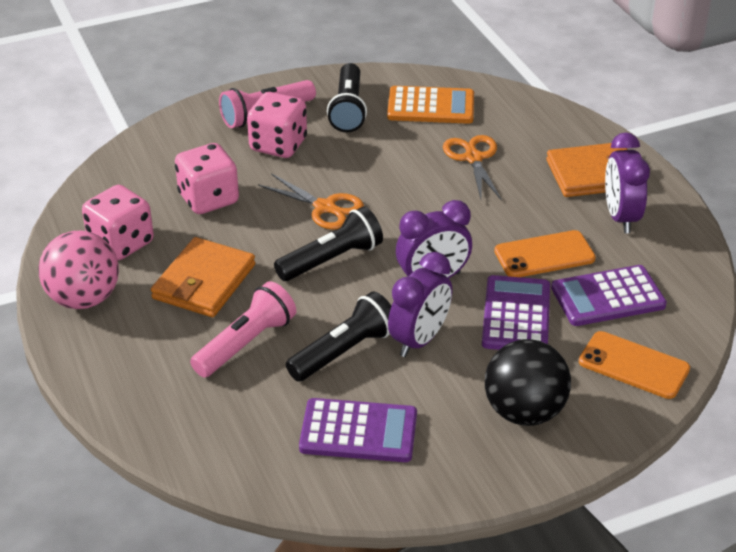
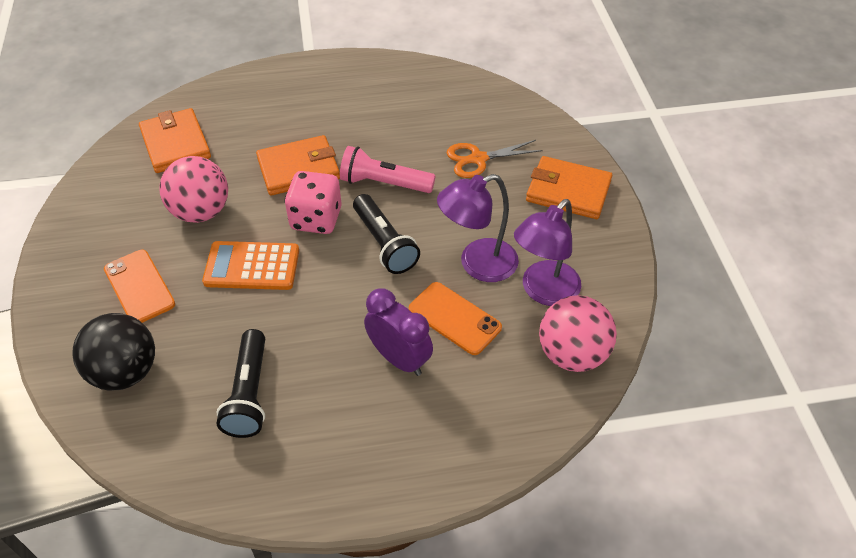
black flashlight: [274,206,383,281] [286,291,391,382] [327,63,367,132] = 3 -> [216,329,265,438] [353,194,420,274] = 2
orange scissors: [259,173,364,230] [443,135,502,200] = 2 -> [447,140,543,178] = 1
orange wallet: [151,237,255,317] [546,143,628,197] = 2 -> [139,108,211,173] [256,135,340,196] [526,156,612,219] = 3
pink ball: [39,230,119,309] = 1 -> [160,156,228,223] [539,295,617,372] = 2
pink dice: [82,185,154,260] [175,143,239,214] [247,92,307,158] = 3 -> [285,171,342,234] = 1
pink flashlight: [190,281,296,377] [219,80,316,128] = 2 -> [340,146,436,193] = 1
purple calculator: [299,398,417,462] [482,275,550,350] [551,265,667,326] = 3 -> none = 0
purple clock: [388,252,452,357] [396,200,472,279] [605,132,650,233] = 3 -> [364,288,433,376] = 1
purple lamp: none = 0 -> [437,174,519,282] [514,199,581,306] = 2

